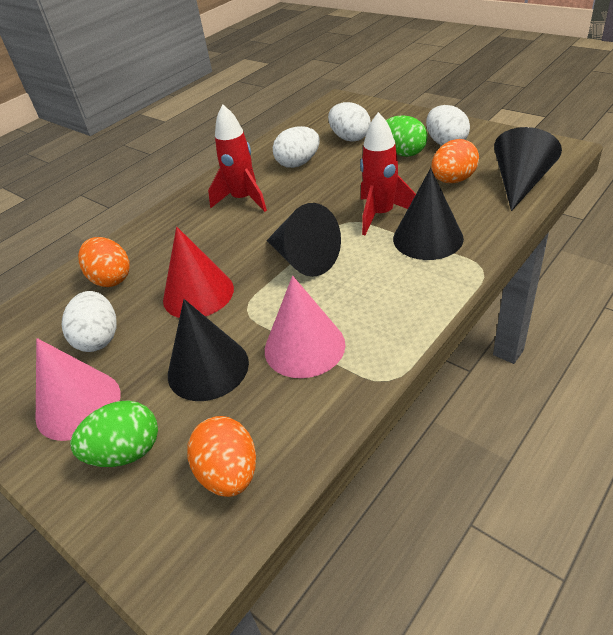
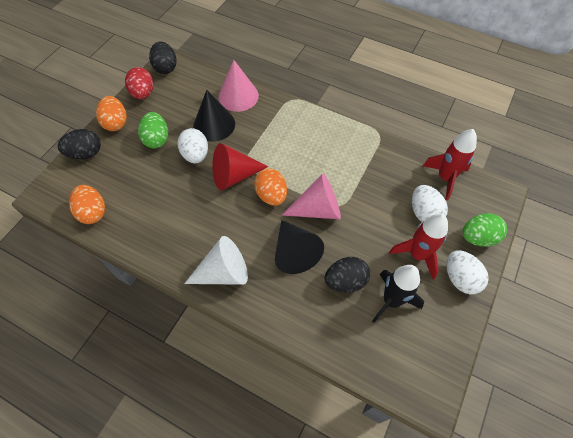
black cone: [168,299,249,401] [266,203,341,277] [393,168,464,260] [494,127,562,211] = 4 -> [193,90,235,142] [275,220,324,274] = 2
black egg: none = 0 -> [58,129,101,159] [149,41,177,74] [325,257,370,293] = 3
black rocket: none = 0 -> [372,265,424,323] = 1
red egg: none = 0 -> [125,67,153,99] = 1
white cone: none = 0 -> [184,236,248,285] = 1
white egg: [62,291,117,352] [273,126,320,168] [328,102,371,142] [426,105,470,146] = 4 -> [177,128,208,163] [412,185,448,222] [447,250,489,294] = 3

